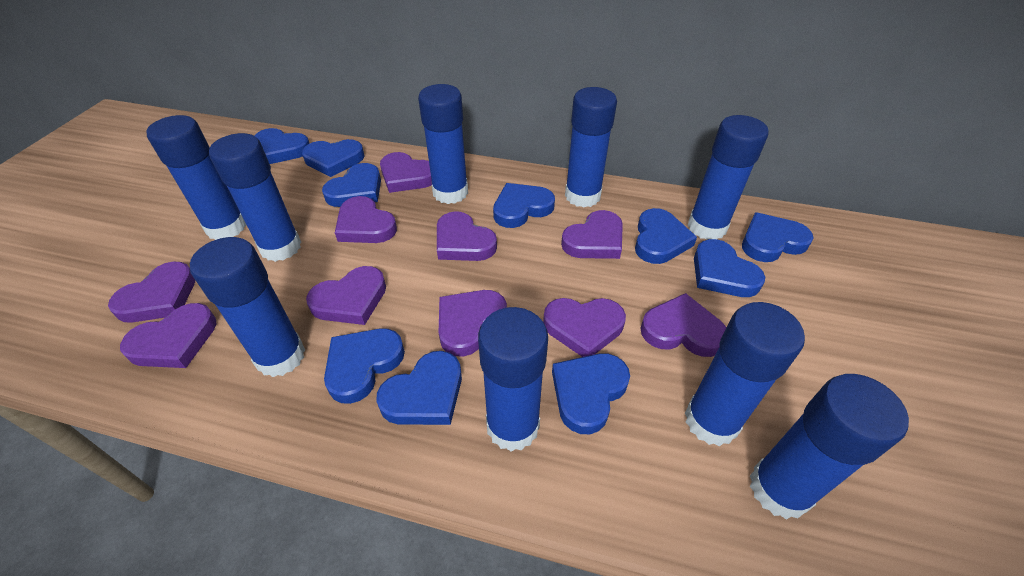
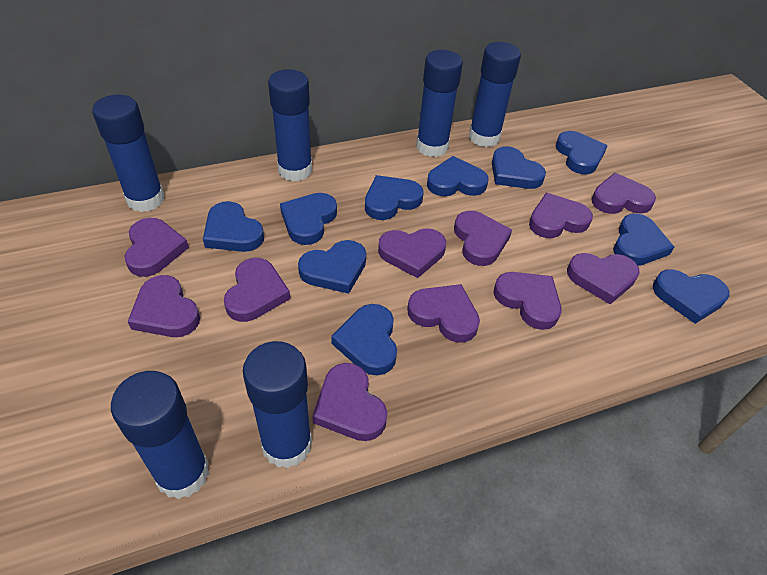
blue glue stick: [146,115,246,240] [190,237,305,377] [209,133,301,262] [418,84,468,204] [478,307,548,451] [565,87,617,208] [685,302,805,446] [688,115,769,240] [750,374,909,520] = 9 -> [92,95,165,212] [111,371,209,499] [243,341,312,468] [268,69,312,182] [416,50,463,157] [469,42,521,147] = 6
purple heart: [108,262,195,323] [120,303,217,368] [306,266,386,325] [335,196,397,243] [380,152,432,193] [437,211,497,261] [439,290,507,357] [543,298,626,357] [561,210,623,259] [640,293,727,357] = 10 -> [124,218,189,277] [127,275,200,337] [224,258,290,322] [312,363,388,441] [378,228,446,278] [407,284,480,343] [454,211,512,266] [493,272,562,330] [529,193,593,238] [567,253,640,304] [592,173,656,214] = 11

